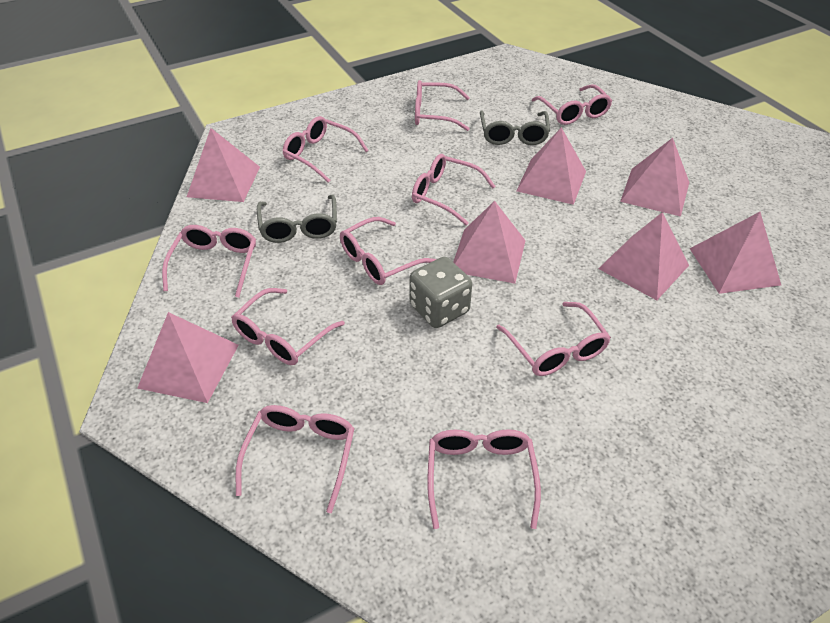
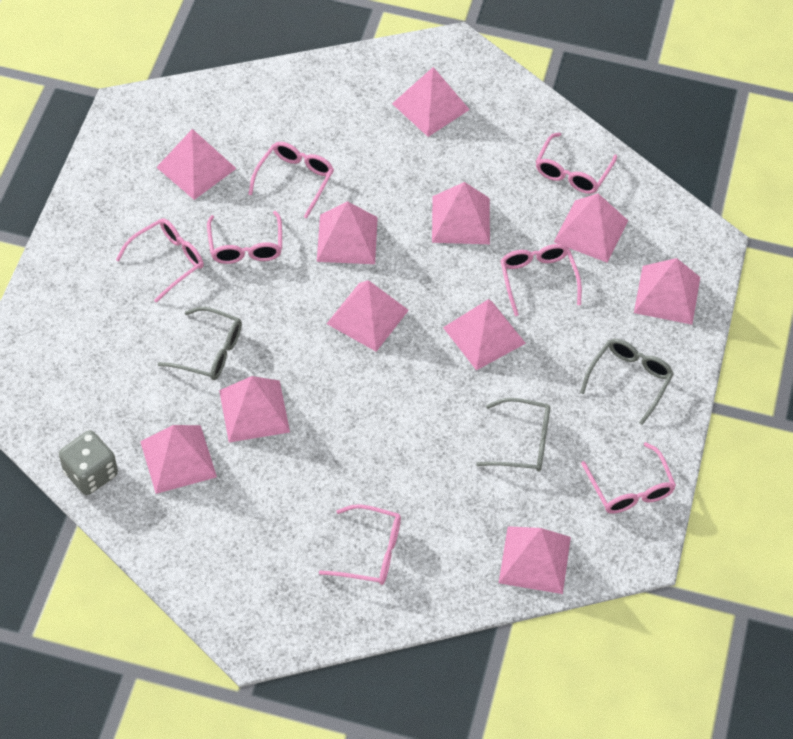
grey glasses: [257,195,337,243] [480,111,550,145] = 2 -> [158,307,242,380] [476,398,550,472] [580,339,674,425] = 3
pink glasses: [162,225,256,297] [231,288,345,365] [235,405,355,513] [282,116,369,183] [340,217,436,285] [412,154,496,226] [415,80,470,131] [427,429,541,529] [496,302,611,376] [532,84,612,125] = 10 -> [116,218,204,303] [207,211,282,264] [248,142,334,218] [319,504,401,585] [500,244,582,316] [536,132,617,194] [581,442,676,514] = 7
pink pyramid: [137,312,239,403] [187,128,260,202] [453,201,526,284] [516,127,586,205] [598,212,689,300] [620,138,689,217] [690,212,781,294] = 7 -> [140,425,217,494] [156,129,237,200] [219,376,290,442] [317,201,378,264] [327,280,409,352] [392,67,470,137] [432,182,490,244] [443,299,526,370] [499,526,571,594] [554,193,628,263] [634,258,700,325] = 11

